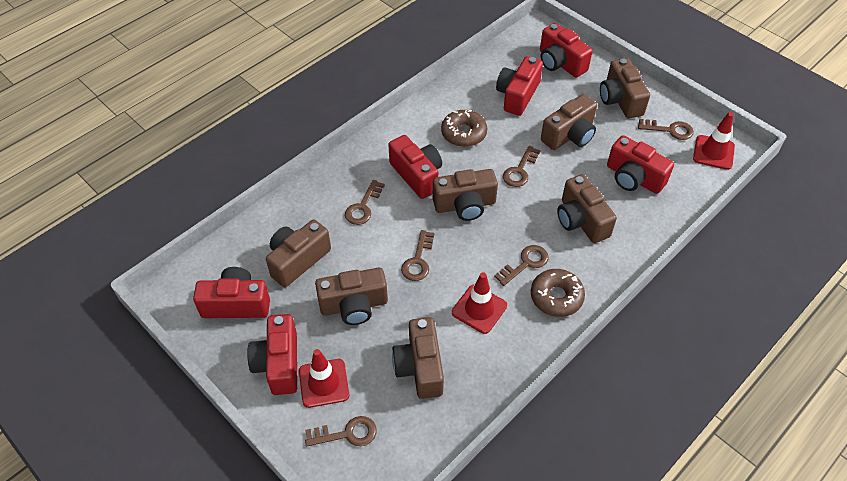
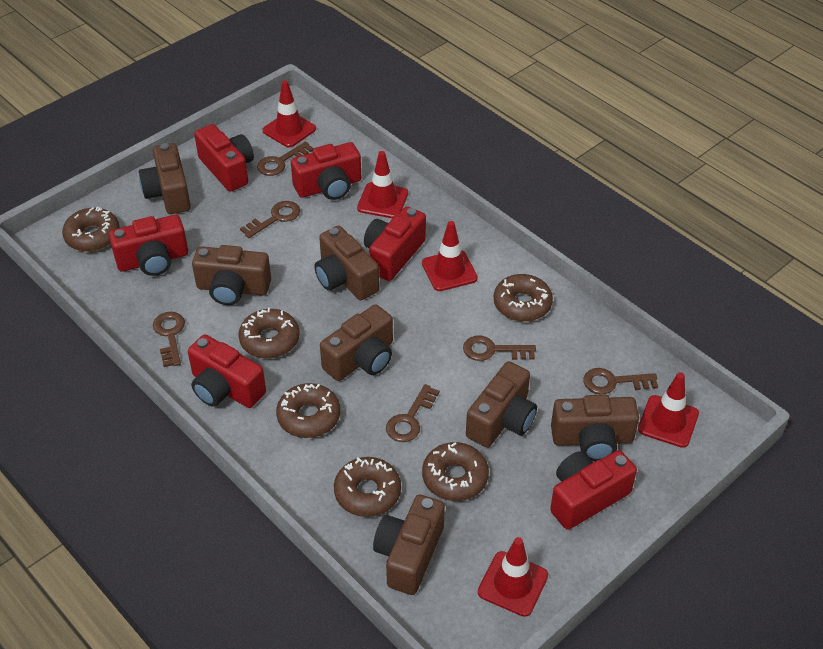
brown donut: [441,110,487,147] [531,269,585,317] = 2 -> [62,207,120,251] [239,308,299,359] [276,383,340,438] [334,457,401,517] [422,442,489,501] [494,274,553,322] = 6
red traffic cone: [299,349,349,408] [452,272,507,334] [693,112,735,170] = 3 -> [262,80,316,148] [357,151,408,218] [422,221,478,291] [478,537,548,617] [638,372,699,448] = 5

